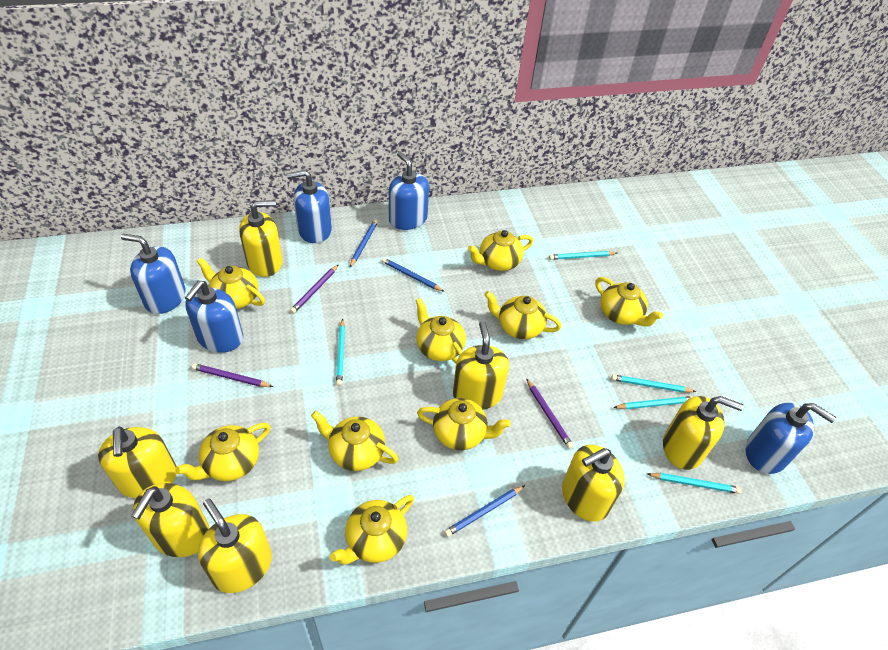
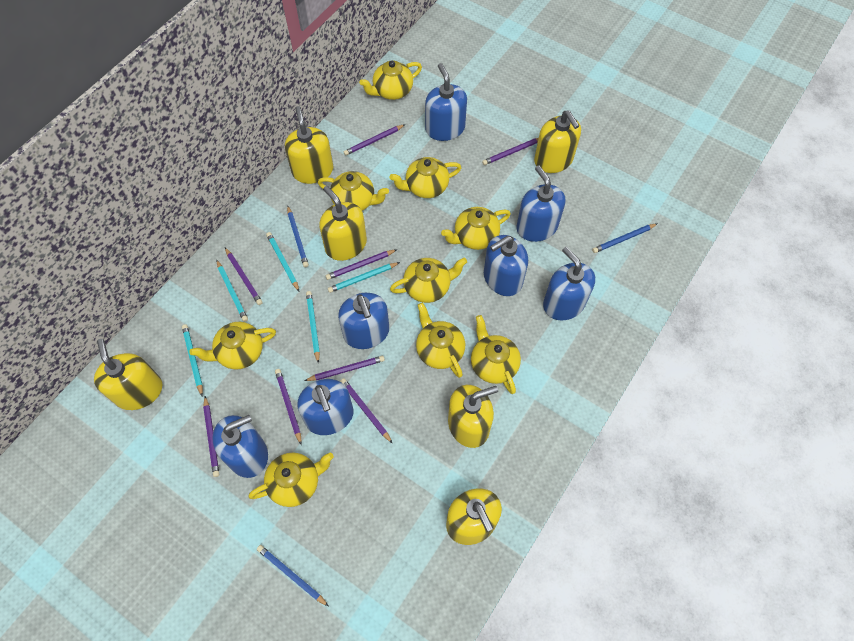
blue soap dispenser: [121,234,186,314] [185,281,243,353] [287,170,332,243] [389,152,429,230] [746,403,836,474] = 5 -> [212,415,268,478] [297,379,354,435] [338,293,389,349] [425,63,467,141] [484,235,528,296] [516,166,566,242] [543,247,595,321] = 7
purple pencil: [191,363,273,387] [290,264,339,314] [526,378,573,449] = 3 -> [203,396,219,477] [225,248,263,305] [275,369,302,444] [304,356,385,381] [326,250,396,280] [340,378,392,443] [344,124,405,156] [482,138,539,165] = 8
yellow soap dispenser: [98,427,177,498] [131,483,209,557] [198,498,272,593] [239,200,283,277] [453,321,509,409] [562,445,625,522] [663,396,744,470] = 7 -> [94,339,162,410] [285,106,333,184] [319,186,367,261] [446,488,502,545] [448,385,498,448] [534,110,581,173] = 6

